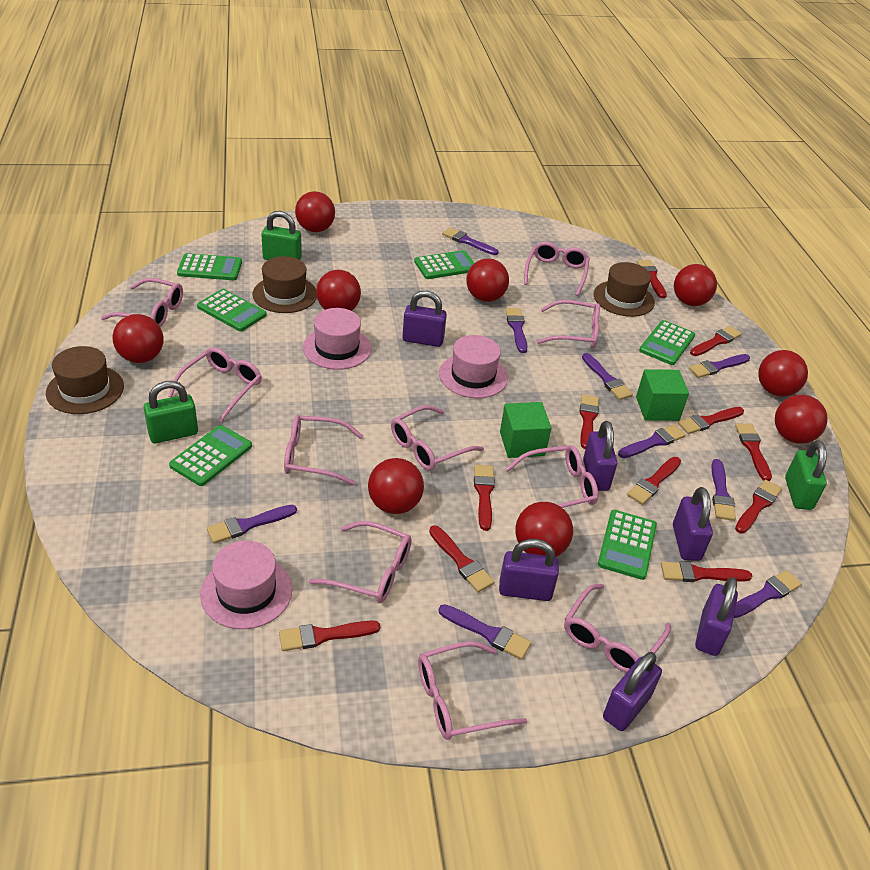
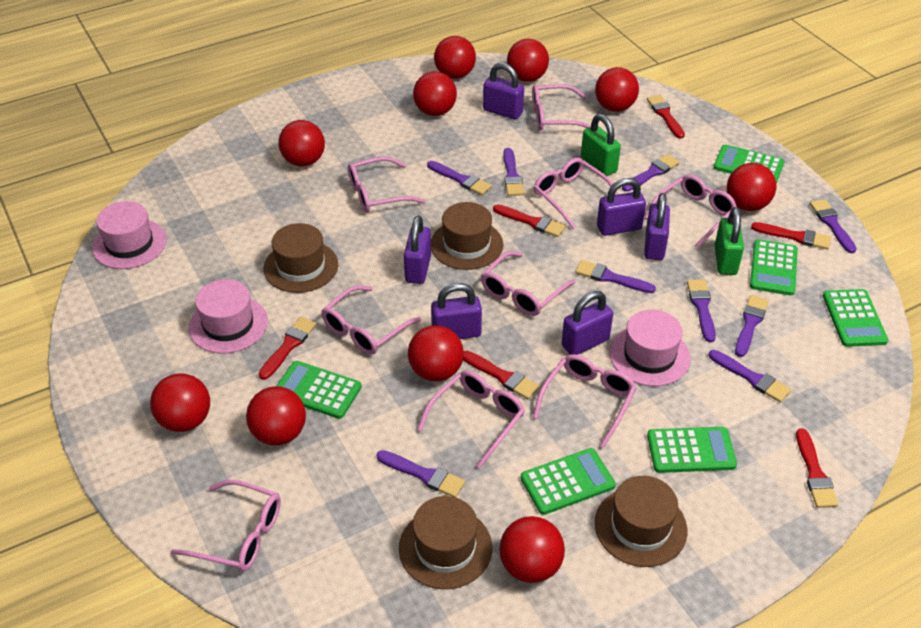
brown hat: [46,346,124,414] [253,256,317,313] [594,262,655,317] = 3 -> [264,223,338,293] [399,496,492,589] [431,202,503,270] [595,476,687,567] = 4
green cube: [500,402,551,458] [636,369,689,421] = 2 -> none = 0
green padlock: [144,381,198,444] [261,211,302,260] [785,440,827,510] = 3 -> [581,114,621,176] [715,207,744,275] = 2
pink glasses: [101,278,183,327] [168,347,262,421] [284,415,363,485] [309,521,412,603] [391,405,484,470] [418,641,528,740] [505,445,598,508] [524,241,590,296] [536,300,600,348] [564,584,671,673] = 10 -> [171,480,281,571] [321,285,421,355] [348,157,426,212] [417,370,525,468] [481,251,576,316] [532,84,591,131] [533,354,637,448] [534,158,618,229] [645,174,737,248] = 9
red ball: [113,314,163,363] [295,191,335,232] [316,270,361,311] [368,458,424,514] [466,258,509,302] [515,502,573,557] [674,264,717,306] [758,350,808,397] [775,395,828,444] = 9 -> [150,373,210,432] [246,386,306,446] [278,120,325,166] [408,325,464,381] [413,72,457,116] [434,36,476,79] [499,516,565,583] [507,39,549,82] [595,67,639,112] [727,163,776,211] = 10
red brush: [279,621,380,651] [429,525,494,592] [474,465,495,531] [579,395,599,449] [627,457,681,505] [637,260,667,298] [661,561,752,582] [678,407,744,434] [690,326,742,356] [735,424,772,481] [735,480,782,534] = 11 -> [259,317,317,380] [463,351,539,399] [493,204,566,237] [647,95,685,139] [751,222,831,250] [796,428,838,508] = 6

